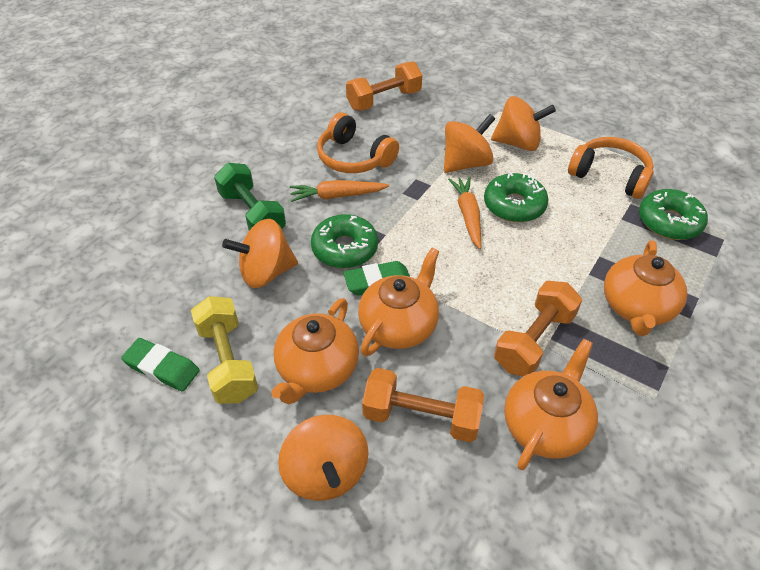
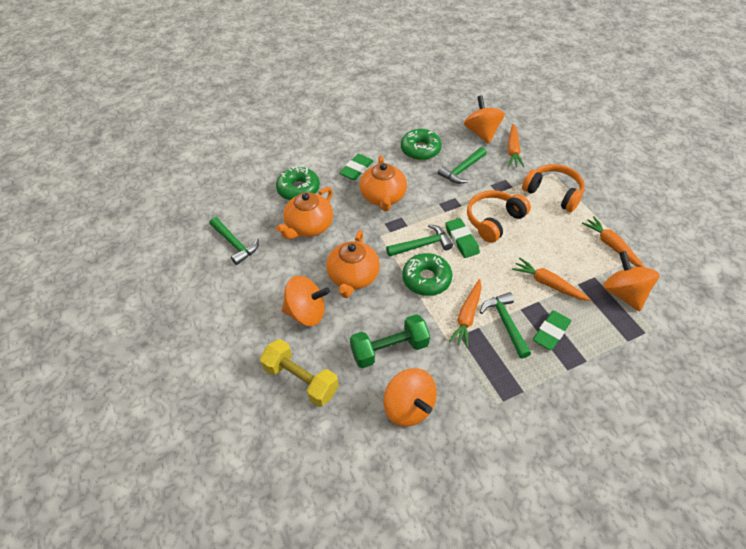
green eraser: [121,338,200,391] [343,261,410,296] = 2 -> [339,154,373,180] [445,218,480,258] [533,311,571,350] = 3
green hammer: none = 0 -> [210,217,259,265] [386,224,453,257] [438,147,487,184] [480,292,531,359] = 4
orange carrot: [290,180,389,202] [448,177,481,249] = 2 -> [448,279,482,348] [508,124,524,167] [512,258,591,301] [582,216,645,267] = 4
orange dumbbell: [346,61,422,111] [362,368,484,442] [494,281,582,377] = 3 -> none = 0
orange teapot: [271,298,359,404] [358,248,439,356] [504,339,598,470] [604,240,687,336] = 4 -> [276,187,333,239] [326,230,380,298] [360,155,407,211] = 3

